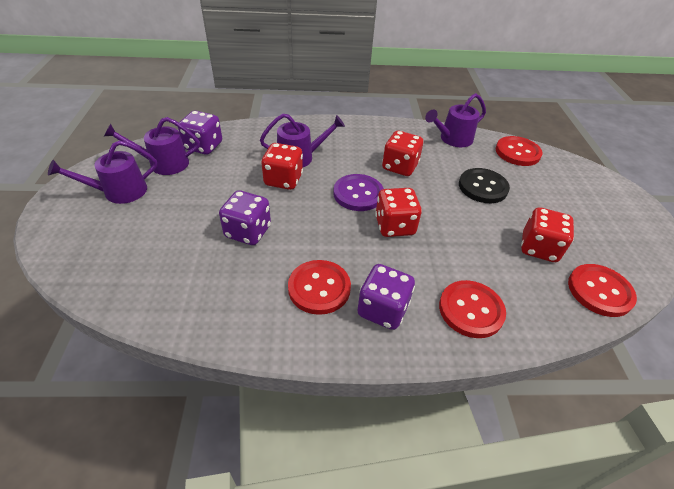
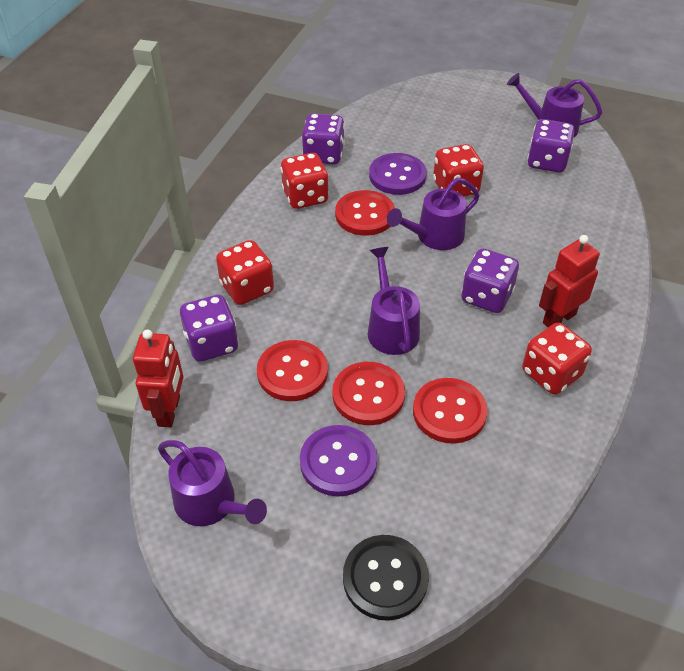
purple button: [333,174,384,211] = 1 -> [300,425,377,497] [369,153,427,195] = 2
purple dice: [178,111,222,155] [219,190,271,245] [357,264,415,330] = 3 -> [180,295,239,362] [302,113,345,164] [461,248,519,313] [527,119,575,173] = 4
red robot: none = 0 -> [133,329,183,428] [539,235,600,327] = 2

